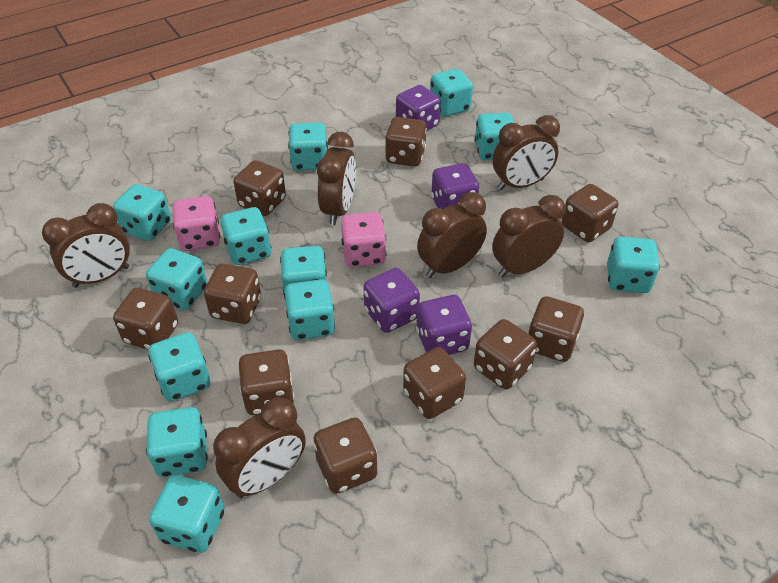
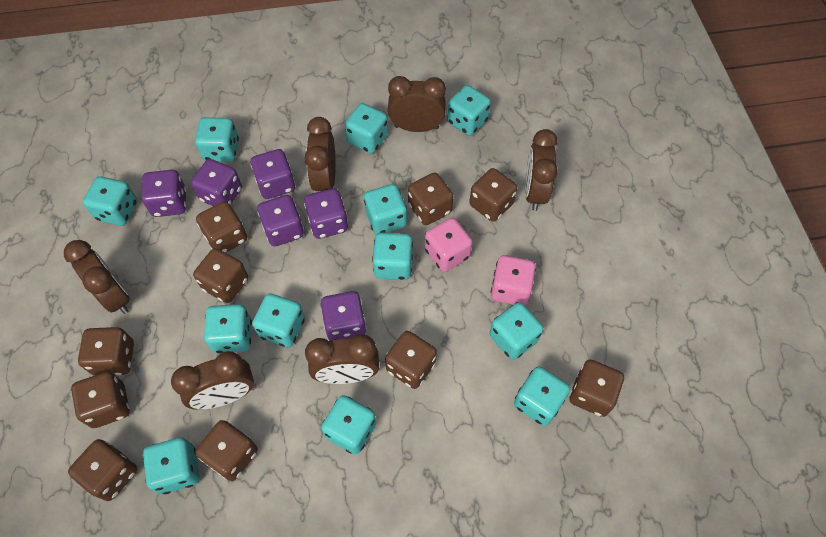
purple dice: [364,268,420,333] [396,85,441,130] [416,295,472,355] [431,163,479,209] = 4 -> [141,170,186,217] [191,159,242,206] [250,149,295,199] [257,195,304,246] [304,188,348,239] [321,291,366,341] = 6

